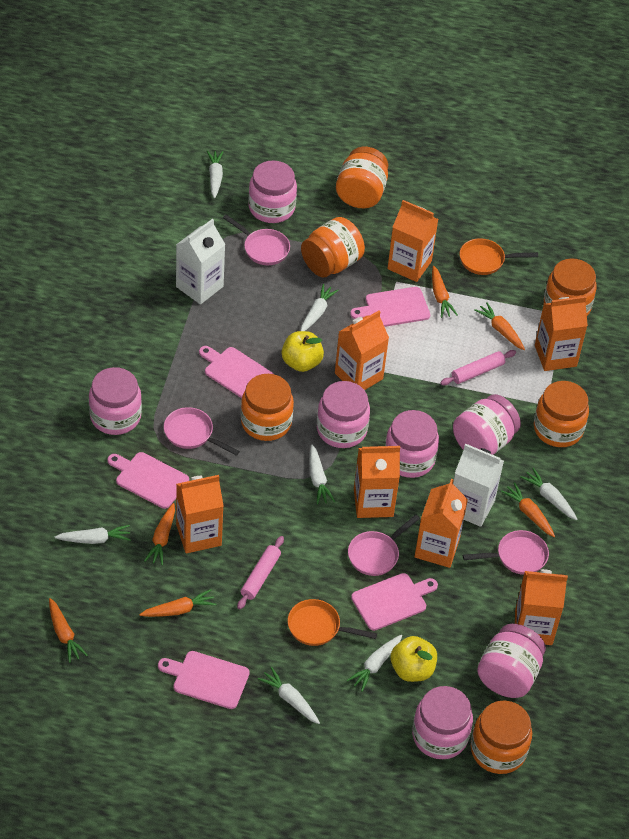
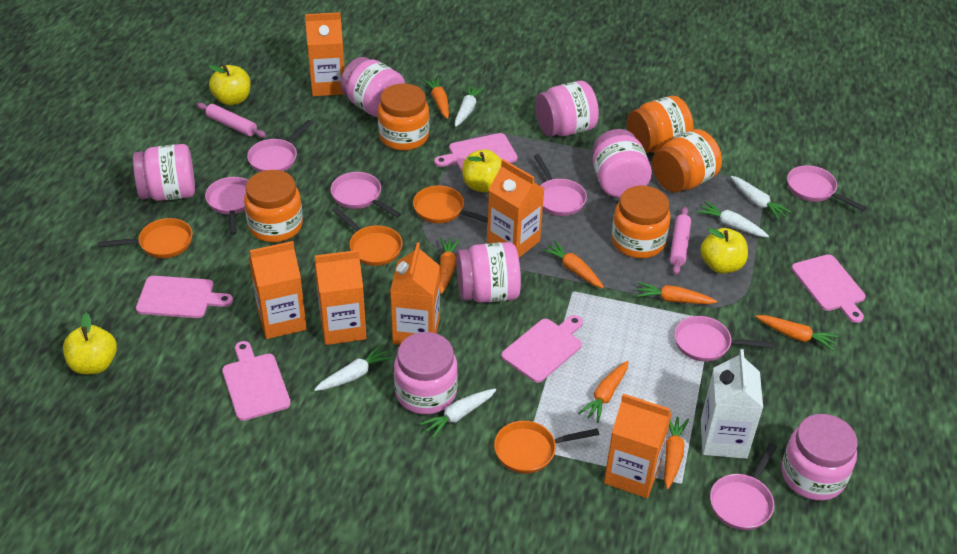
orange carrot: [49,598,88,663] [139,589,217,617] [144,503,175,565] [432,266,458,318] [474,303,525,350] [501,482,555,537] = 6 -> [423,77,449,119] [440,237,460,294] [541,241,604,288] [578,361,629,423] [636,282,717,304] [664,417,689,489] [756,315,839,351] = 7
orange carton: [176,475,224,553] [335,310,389,390] [354,446,400,518] [387,200,438,282] [414,479,468,568] [515,569,568,645] [535,296,588,371] = 7 -> [249,241,307,339] [305,12,345,96] [315,250,367,345] [390,243,440,345] [487,159,545,258] [604,394,672,498] = 6
orange jar: [241,374,294,441] [301,217,365,278] [336,147,388,208] [471,700,532,774] [534,381,589,447] [544,258,597,316] = 6 -> [244,170,303,242] [378,83,430,151] [611,186,671,258] [627,96,693,153] [652,129,722,193] = 5
orange pan: [288,599,377,646] [460,238,538,275] = 2 -> [98,218,192,258] [332,207,403,266] [413,185,488,223] [494,421,599,474] = 4
pink pan: [164,407,240,456] [223,214,290,265] [348,514,420,576] [463,530,549,575] = 4 -> [205,177,248,235] [247,120,313,172] [331,172,401,218] [534,154,587,216] [674,316,774,362] [710,443,777,530] [787,165,867,211] = 7
white carrot: [55,525,131,544] [207,151,223,198] [257,667,320,724] [301,284,339,331] [309,444,335,504] [347,635,402,692] [520,468,577,520] = 7 -> [314,345,393,391] [419,389,496,438] [455,85,485,127] [697,201,769,237] [730,176,791,220] = 5
white carton: [176,219,226,304] [453,444,504,527] = 2 -> [701,349,763,459] = 1
yellow apple: [282,331,324,372] [391,636,437,682] = 2 -> [63,313,117,375] [209,65,251,105] [462,149,502,192] [700,228,748,273] = 4

